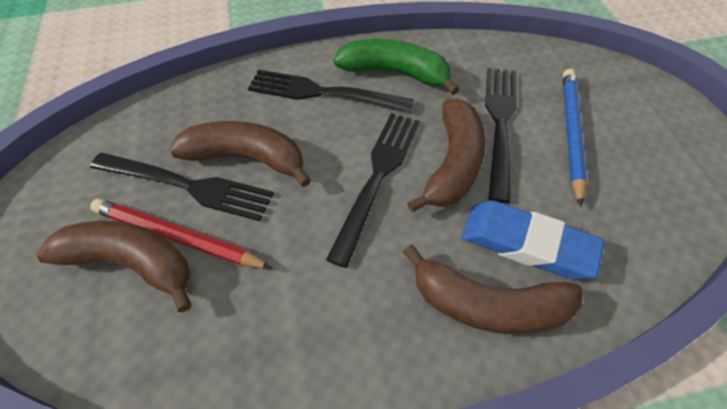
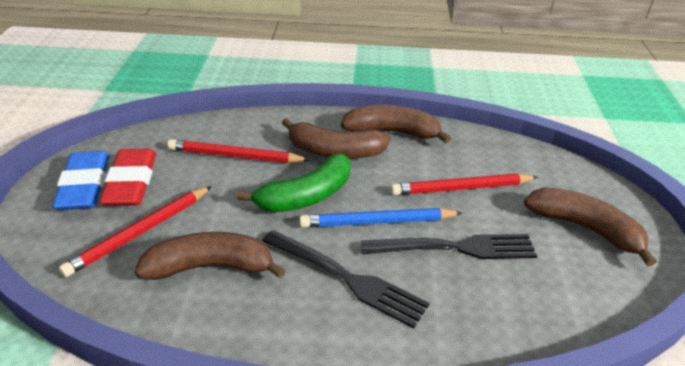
black fork: [90,153,274,221] [248,70,414,113] [326,113,420,268] [485,68,517,203] = 4 -> [262,230,430,328] [361,234,537,259] = 2
red eraser: none = 0 -> [99,149,156,206] = 1
red pencil: [90,198,272,268] = 1 -> [59,186,212,277] [167,139,310,163] [391,174,539,195] = 3

